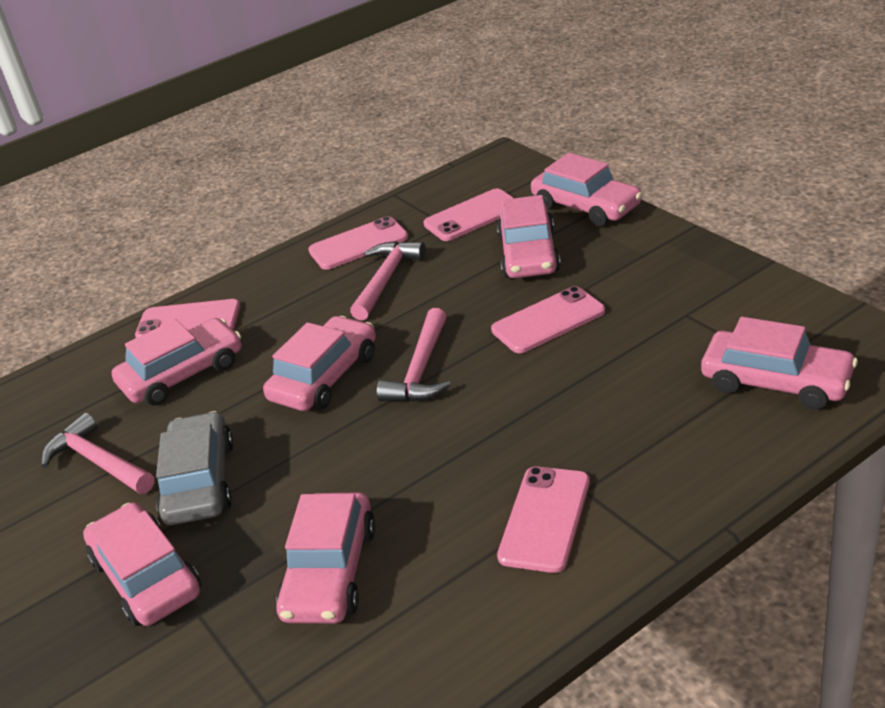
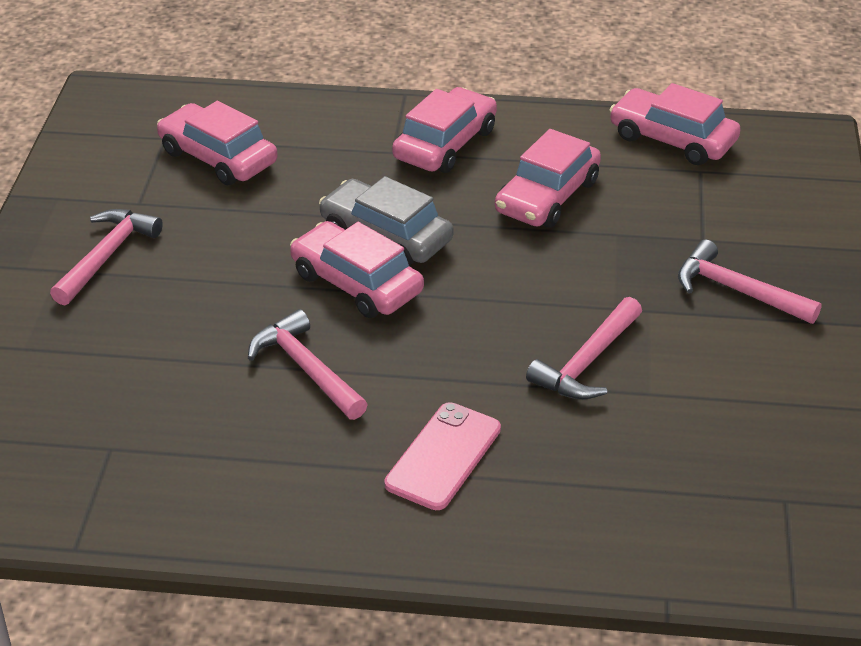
pink car: [83,502,201,626] [111,318,241,406] [263,316,376,411] [276,492,375,624] [497,195,561,278] [531,153,643,226] [701,317,858,410] = 7 -> [157,101,278,186] [290,221,424,318] [392,87,497,173] [495,129,601,228] [610,83,741,165] = 5
pink hammer: [41,413,154,494] [350,241,426,320] [377,308,451,402] = 3 -> [50,209,163,306] [248,309,368,420] [526,297,642,400] [678,240,822,324] = 4
pink phone: [135,299,240,338] [308,216,408,270] [423,188,514,241] [491,286,605,353] [497,466,590,573] = 5 -> [384,402,501,510] = 1

